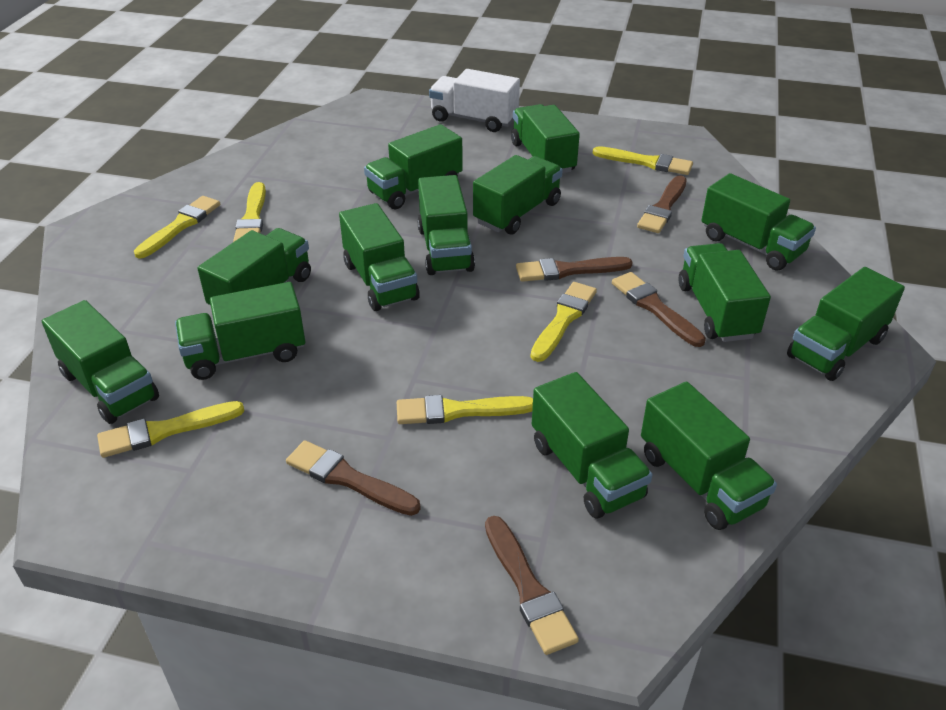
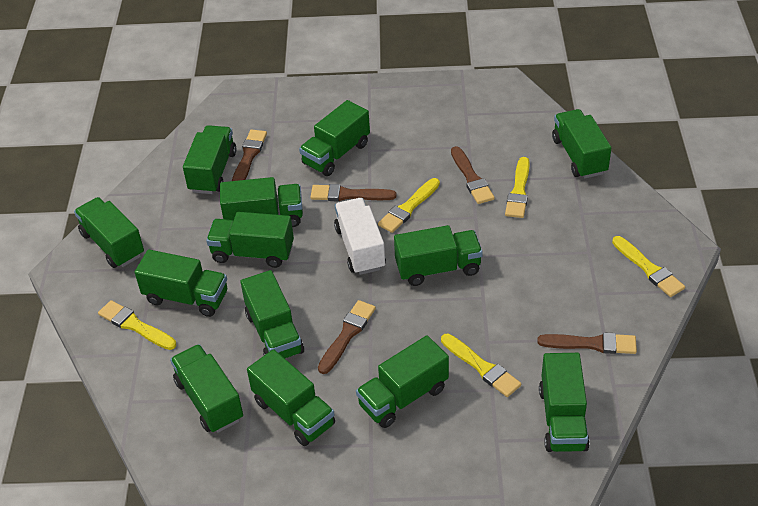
yellow brush: [97,401,244,458] [134,196,220,259] [233,182,266,242] [397,395,533,424] [531,282,597,362] [593,146,693,175] = 6 -> [98,300,176,350] [378,178,440,233] [441,334,521,397] [505,157,530,218] [612,236,685,297] = 5

